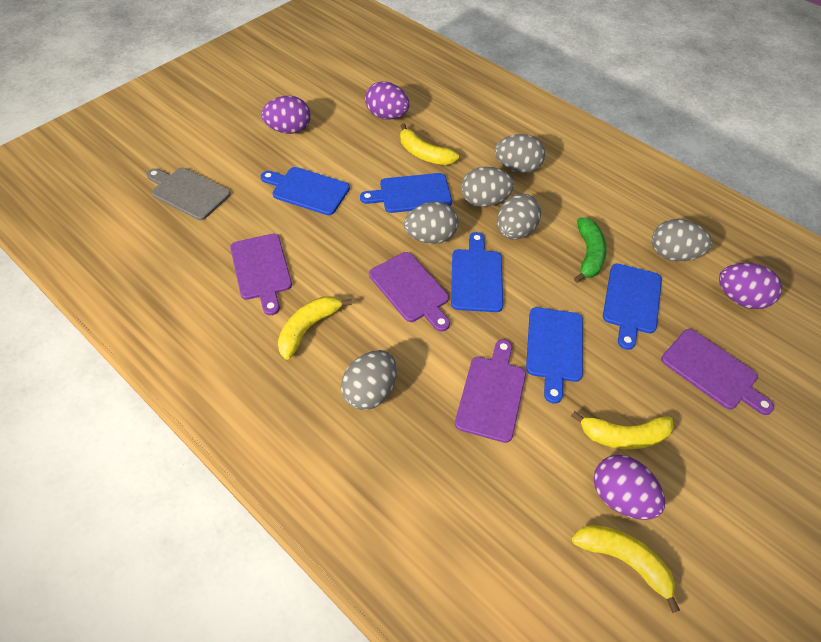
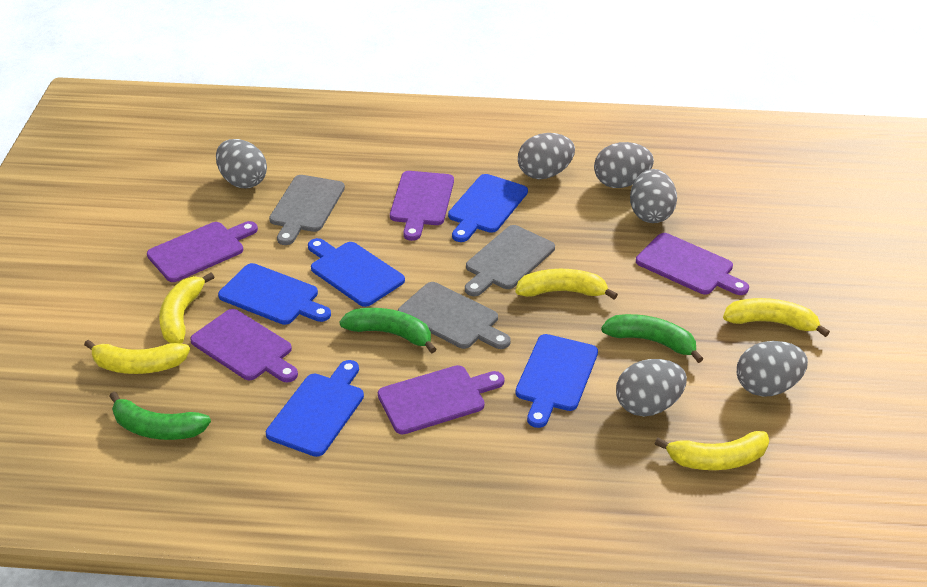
green banana: [574,218,607,283] = 1 -> [109,391,211,440] [339,308,436,353] [601,314,703,363] = 3
grey cutting board: [146,168,230,220] = 1 -> [269,175,345,245] [398,282,511,349] [465,225,555,296] = 3
purple cutting board: [230,234,292,315] [369,252,450,331] [455,339,526,443] [661,329,774,415] = 4 -> [147,221,258,282] [190,309,298,382] [378,365,505,435] [390,171,454,241] [636,233,749,295] = 5
purple egg: [261,96,311,134] [365,81,410,120] [594,455,665,520] [719,263,782,309] = 4 -> none = 0
yellow banana: [278,296,352,360] [400,123,459,165] [571,411,674,449] [572,525,680,613] = 4 -> [84,340,190,374] [159,272,214,343] [516,269,618,300] [655,431,769,470] [723,298,830,337] = 5

